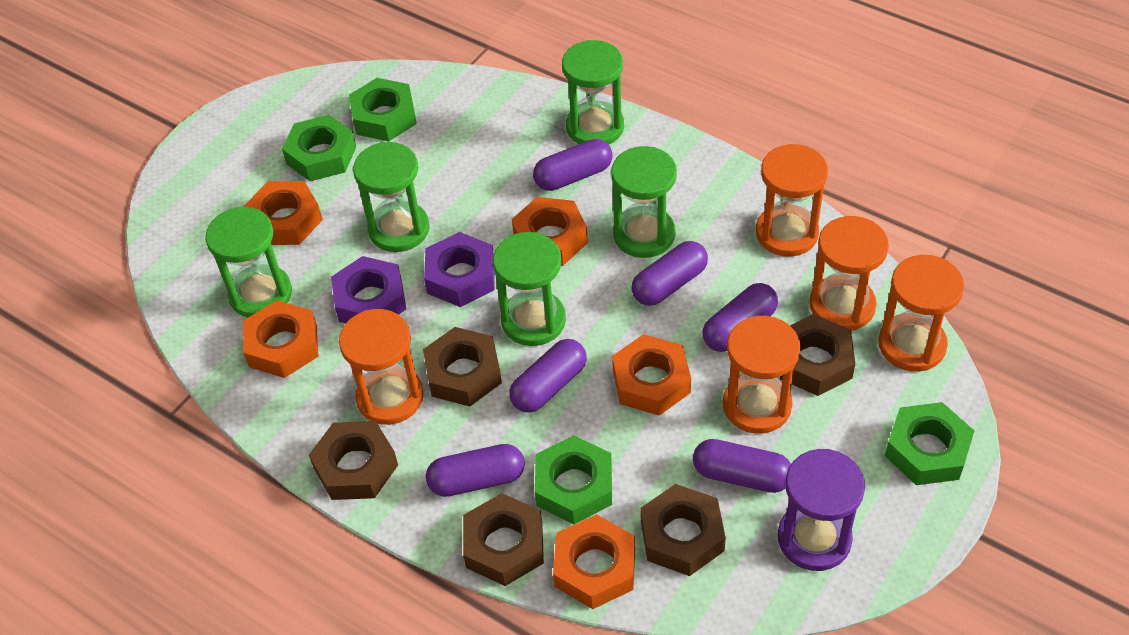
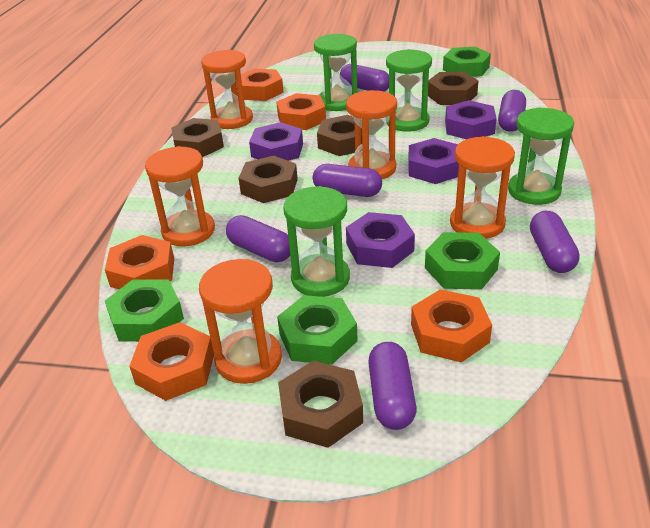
green hourglass: [205,207,292,318] [353,142,429,252] [493,232,566,346] [562,40,624,145] [611,146,677,258] = 5 -> [283,186,350,297] [314,34,357,111] [386,49,432,132] [508,107,574,205] = 4
purple hourglass: [778,449,865,571] = 1 -> none = 0
purple nut: [331,256,406,323] [424,232,495,307] = 2 -> [249,122,303,161] [346,212,415,268] [408,138,459,184] [445,100,497,139] = 4

